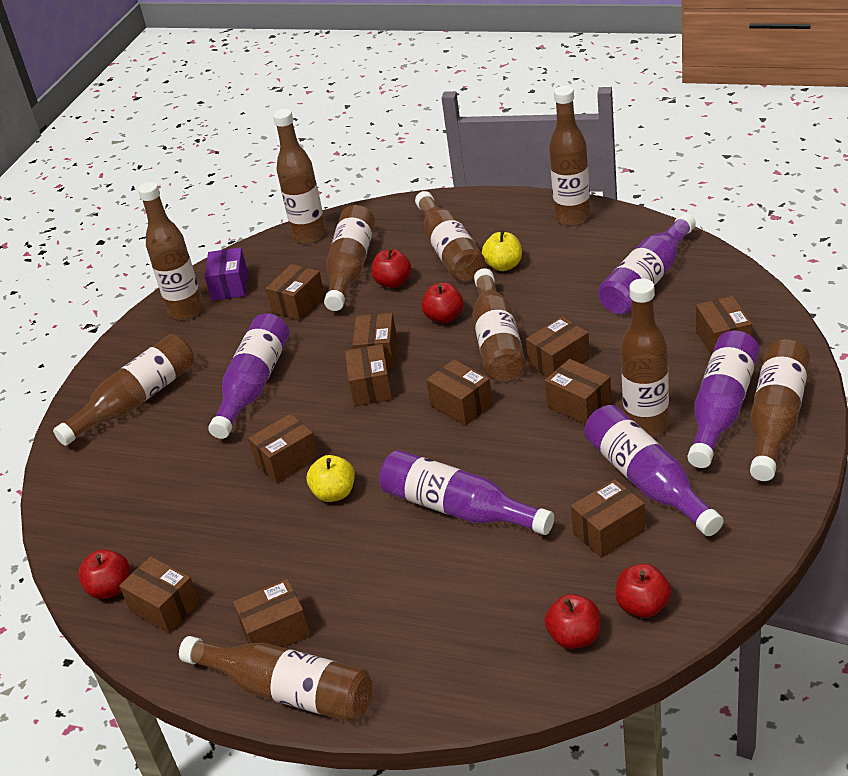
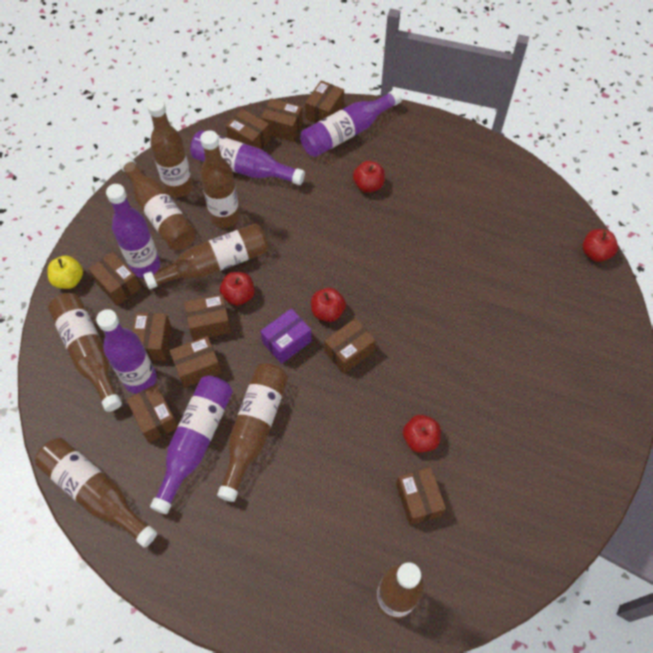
brown bottle: [53,334,194,446] [138,182,204,320] [179,636,373,723] [273,109,326,243] [324,205,375,311] [415,191,485,282] [473,268,525,382] [549,86,591,226] [621,279,669,437] [750,339,810,481] = 10 -> [35,438,157,548] [48,293,122,412] [119,156,196,250] [143,223,268,289] [147,98,193,198] [200,130,240,228] [217,363,288,502] [376,562,424,619] = 8
brown box: [119,556,200,633] [233,579,311,648] [248,413,319,483] [266,264,325,321] [345,344,392,406] [352,313,397,368] [426,359,493,426] [526,317,590,377] [545,359,612,425] [571,479,645,558] [696,296,752,355] = 11 -> [88,252,141,306] [126,384,178,443] [132,312,172,361] [170,336,222,388] [184,294,231,341] [226,109,271,149] [261,98,303,142] [305,80,344,123] [325,318,375,374] [396,467,446,525] = 10
yellow apple: [307,455,355,502] [482,230,522,271] = 2 -> [47,256,83,289] = 1

